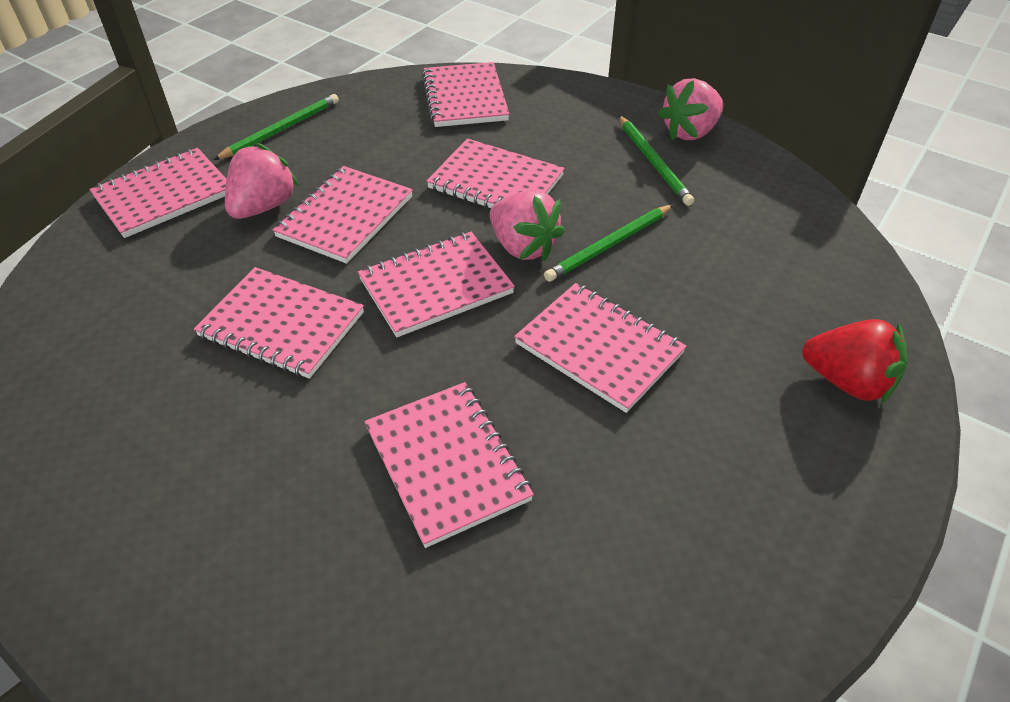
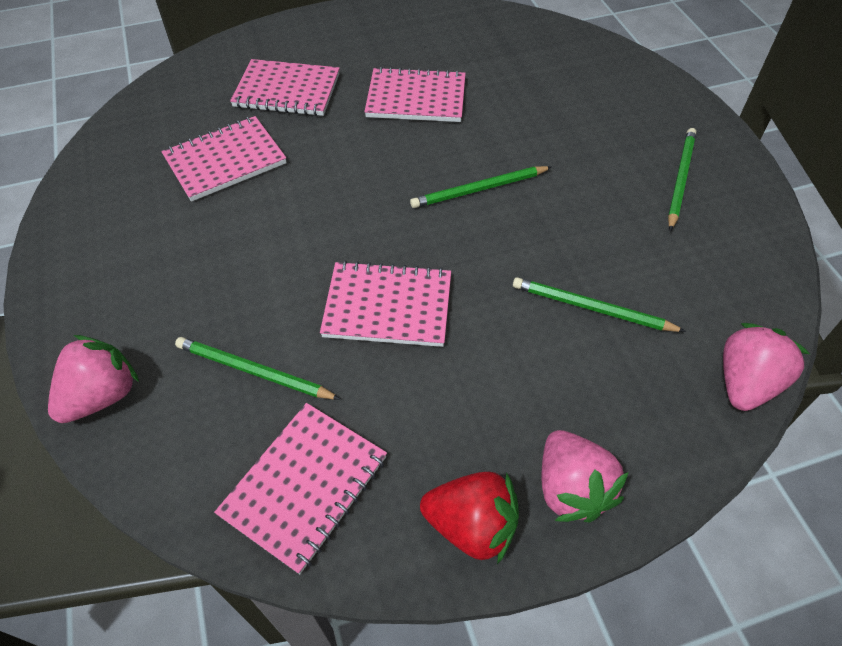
green pencil: [213,94,339,160] [544,205,673,282] [619,115,694,206] = 3 -> [175,337,341,400] [410,166,552,208] [513,277,686,332] [668,128,696,231] = 4
pink notebook: [89,148,227,238] [194,267,364,379] [273,166,413,264] [358,232,515,337] [364,382,534,548] [422,62,510,127] [426,138,565,208] [514,283,687,413] = 8 -> [161,116,287,202] [214,403,387,574] [230,59,340,116] [320,261,451,347] [364,67,466,122] = 5

